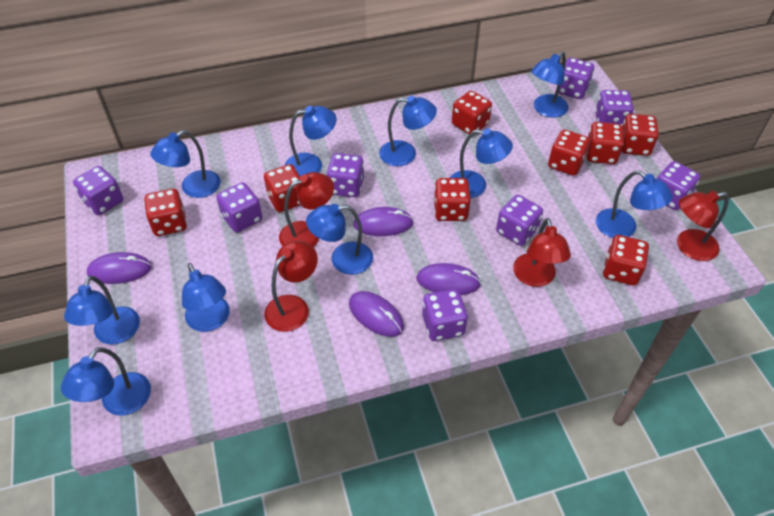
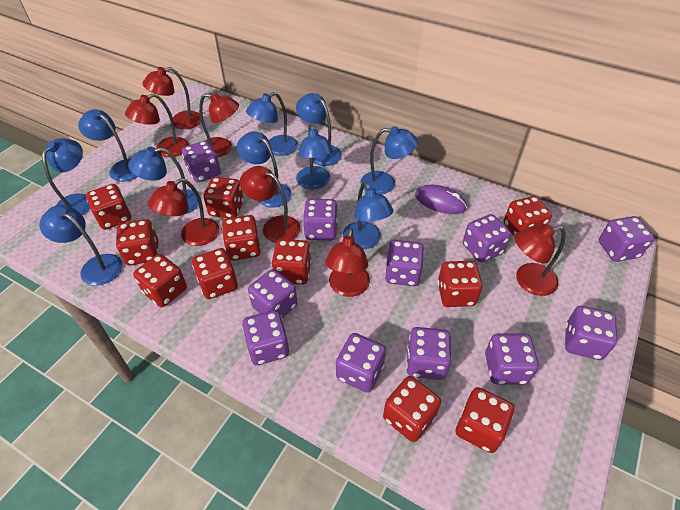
purple dice: [73,166,123,215] [216,182,262,233] [327,153,364,197] [422,289,468,341] [496,195,543,246] [559,58,594,99] [595,90,634,126] [657,161,700,210] = 8 -> [182,140,221,183] [242,310,289,365] [248,269,298,318] [303,199,338,240] [336,333,386,393] [385,240,424,286] [406,327,452,380] [463,214,511,263] [485,334,539,385] [565,306,617,360] [599,216,654,262] = 11
purple mouse: [86,252,152,284] [349,291,404,337] [353,207,414,236] [416,263,481,295] = 4 -> [415,185,467,214] = 1
red dice: [144,189,187,236] [264,164,301,212] [434,178,471,221] [452,91,492,135] [548,129,590,176] [587,122,624,164] [603,235,649,286] [622,114,659,156] = 8 -> [86,184,131,230] [116,219,159,265] [133,254,187,307] [192,248,238,299] [203,177,244,218] [222,215,261,261] [272,239,311,285] [383,376,441,442] [438,261,483,307] [455,387,514,453] [504,196,552,237] = 11
red lamp: [264,241,318,332] [279,172,334,247] [513,218,571,287] [677,191,729,261] = 4 -> [125,94,189,157] [142,67,201,129] [148,178,219,246] [199,92,239,158] [240,166,301,243] [325,228,370,297] [515,225,566,296] = 7

